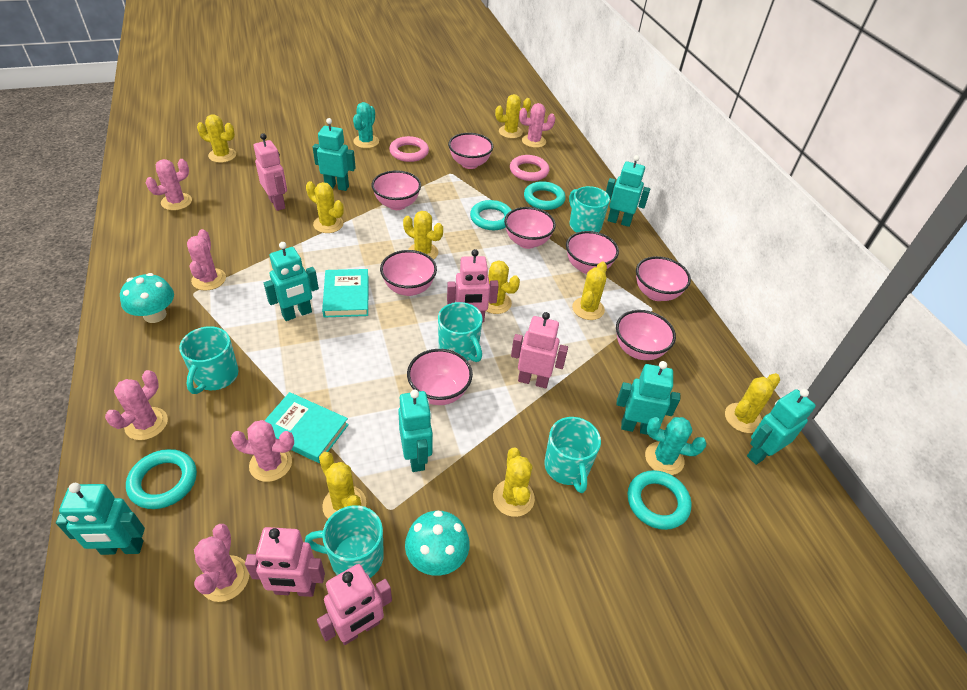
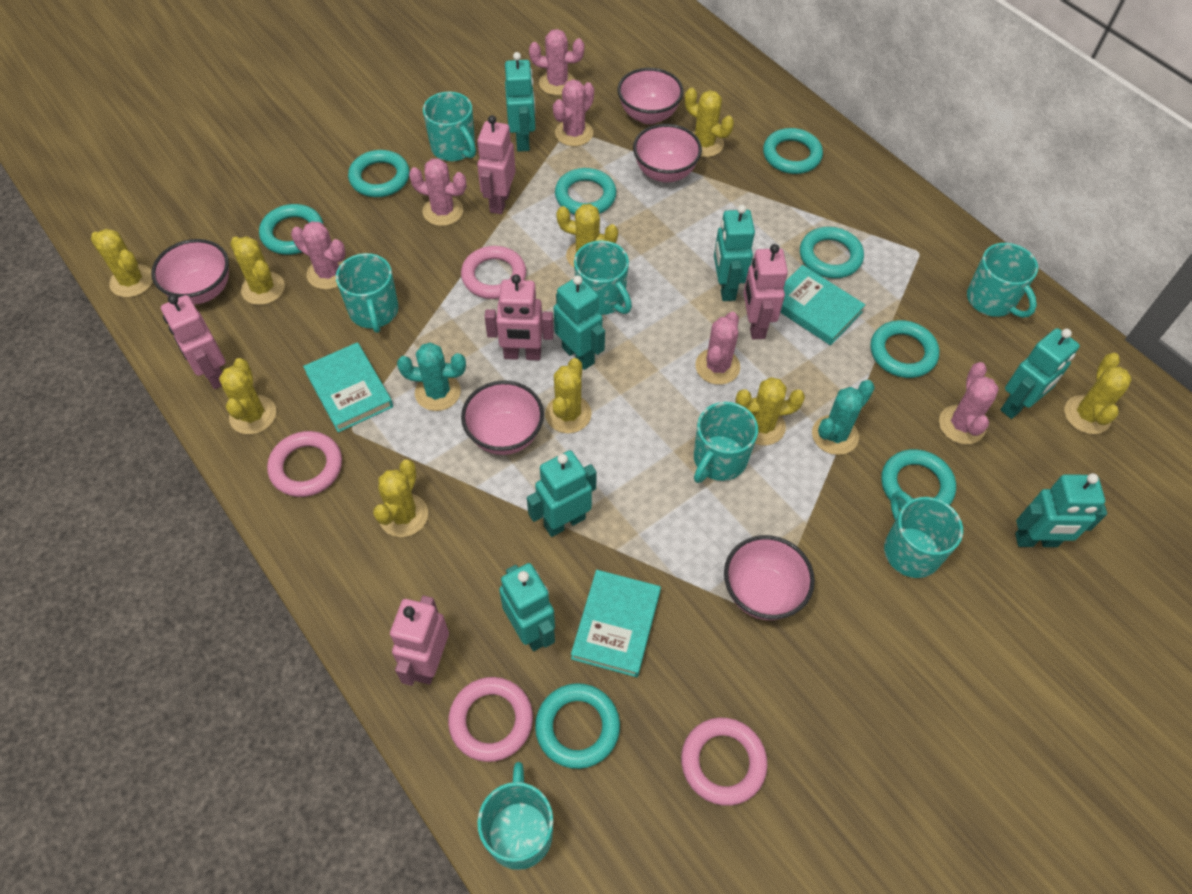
pink bowl: [372,170,421,210] [380,250,437,296] [407,349,473,405] [448,133,493,169] [504,207,556,249] [566,231,619,274] [616,310,676,360] [636,256,691,301] = 8 -> [151,239,229,304] [461,380,544,455] [618,68,684,124] [633,124,702,183] [724,535,815,620] = 5
pink ring: [389,136,429,162] [510,155,549,181] = 2 -> [267,431,342,497] [448,677,533,762] [461,246,526,299] [681,718,768,806] = 4
turquoise book: [264,392,349,463] [322,269,369,317] = 2 -> [303,342,393,433] [571,570,661,677] [780,265,865,345] = 3
turquoise mug: [179,326,239,394] [305,505,384,578] [438,302,483,362] [544,417,601,493] [569,186,610,233] = 5 -> [336,253,398,333] [423,91,476,161] [477,762,553,870] [574,240,632,315] [694,402,758,483] [884,491,963,578] [967,243,1038,318] = 7
turquoise mushroom: [120,273,174,323] [405,511,470,576] = 2 -> none = 0
turquoise ring: [126,449,197,509] [470,200,512,230] [524,181,566,210] [628,470,691,530] = 4 -> [259,204,323,255] [348,150,410,197] [535,683,620,769] [555,168,616,215] [763,128,823,174] [800,227,864,279] [870,320,939,378] [881,449,956,509] = 8

